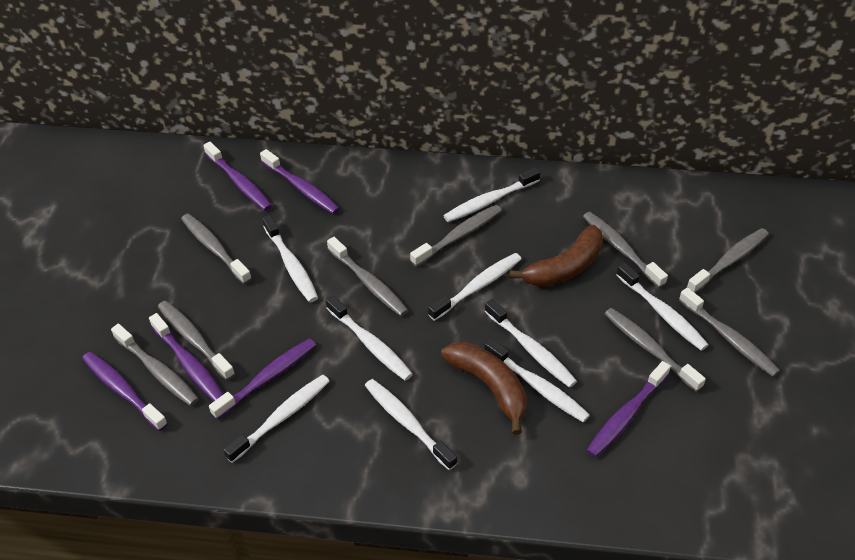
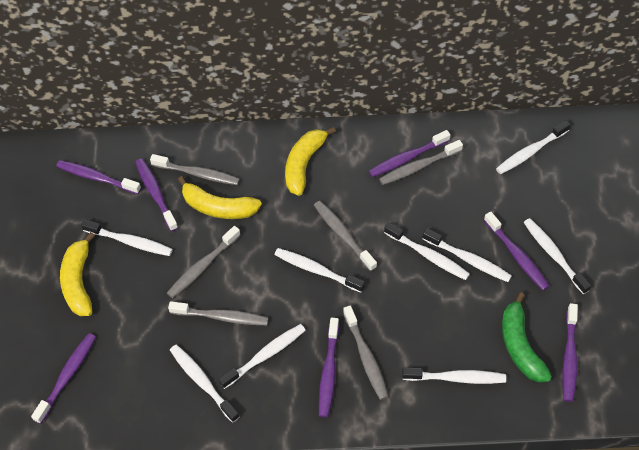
brown banana: [441,342,527,435] [509,225,603,287] = 2 -> none = 0
green banana: none = 0 -> [502,292,552,382] = 1
grey toothbrush: [111,324,199,406] [158,301,235,380] [181,213,252,284] [327,237,408,316] [410,205,502,267] [583,212,668,288] [605,308,706,392] [679,287,780,377] [687,228,769,293] = 9 -> [150,154,240,185] [167,226,240,298] [168,301,269,325] [314,201,377,271] [343,305,389,400] [379,140,463,185] = 6
purple toothbrush: [82,352,168,431] [149,313,223,401] [203,142,272,211] [209,338,316,420] [260,149,340,214] [586,361,671,458] = 6 -> [31,333,96,424] [56,160,141,194] [135,159,178,232] [319,318,339,417] [369,130,451,177] [484,212,549,290] [563,303,578,402] = 7
yellow banana: none = 0 -> [60,232,95,316] [178,176,262,219] [285,127,336,196] = 3

